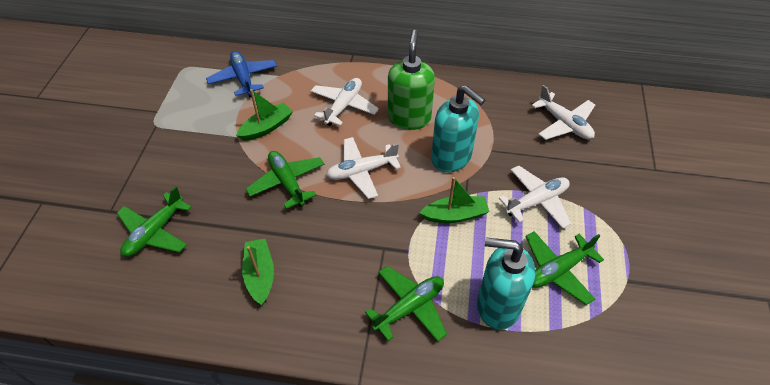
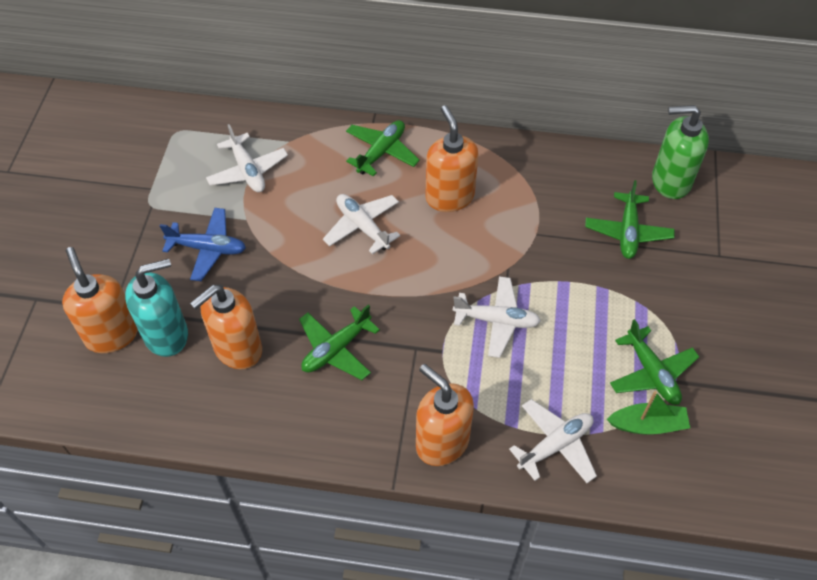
green boat: [236,89,293,141] [242,239,274,305] [419,177,490,223] = 3 -> [607,391,690,434] = 1
orange soap dispenser: none = 0 -> [62,247,138,353] [190,285,262,369] [416,364,474,466] [425,105,478,212] = 4
turquoise soap dispenser: [431,85,485,173] [477,238,535,330] = 2 -> [125,259,188,357] = 1

